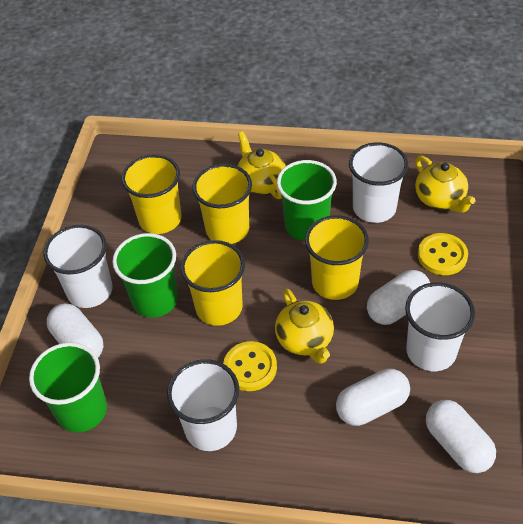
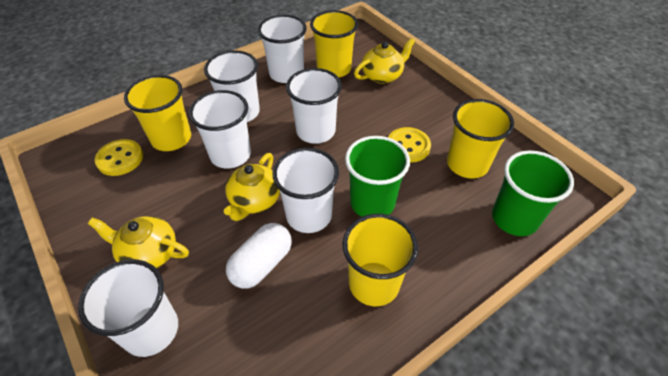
green cup: [29,342,107,433] [112,233,178,318] [277,160,337,241] = 3 -> [345,136,410,217] [492,151,574,236] = 2
white capsule: [47,303,104,358] [336,369,410,426] [367,270,430,325] [426,400,496,473] = 4 -> [226,223,292,289] = 1
white cup: [43,225,113,308] [167,359,239,451] [349,142,408,223] [405,282,475,371] = 4 -> [78,259,178,357] [189,90,251,168] [204,50,260,122] [258,15,307,83] [273,148,339,233] [286,68,342,144] = 6

